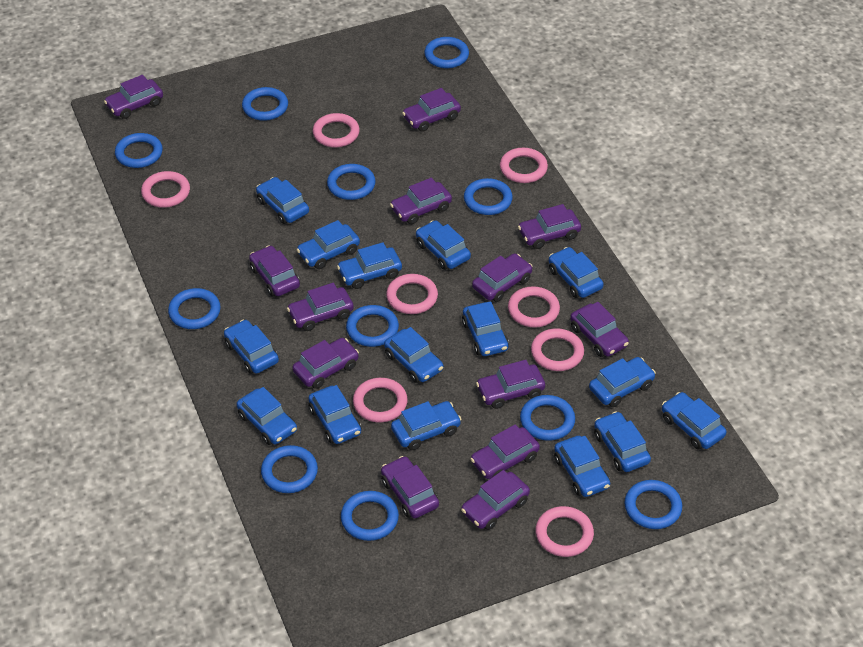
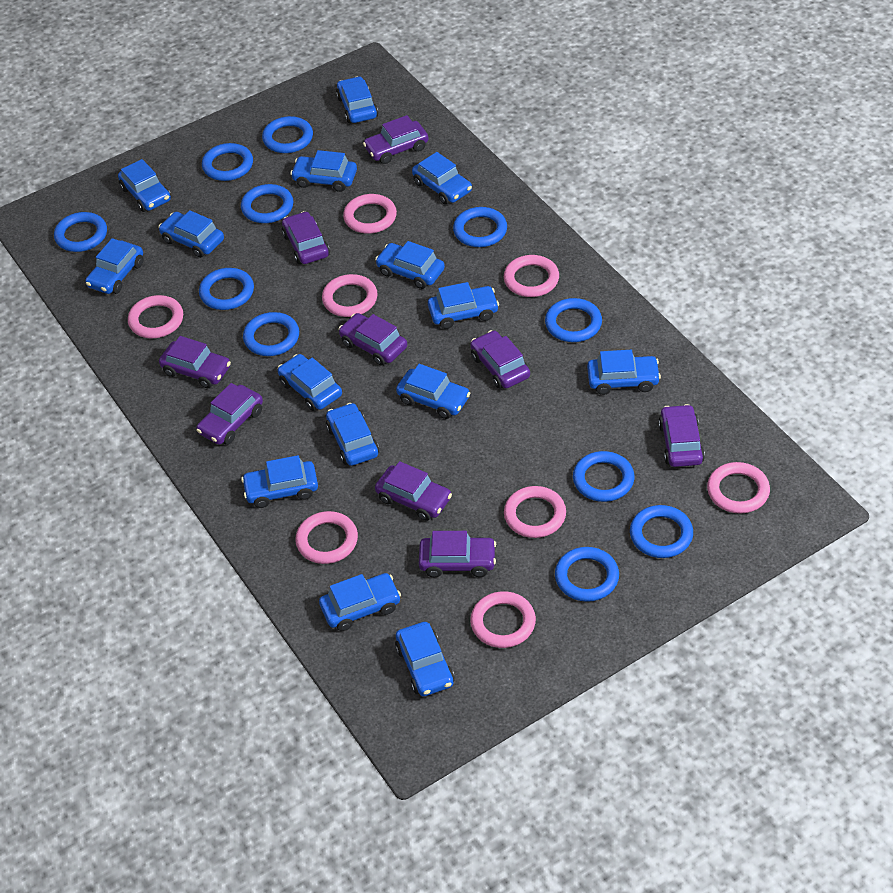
purple car: [104,75,163,119] [249,245,300,297] [287,283,354,331] [292,338,359,389] [381,456,439,518] [390,178,452,224] [402,88,461,132] [461,470,530,530] [470,424,540,479] [472,253,533,302] [476,360,545,409] [518,204,581,249] [570,302,629,357] = 13 -> [159,336,231,388] [196,383,263,445] [282,211,330,264] [339,313,407,366] [363,115,428,164] [375,461,452,521] [419,531,496,577] [470,330,530,389] [658,404,705,467] = 9

